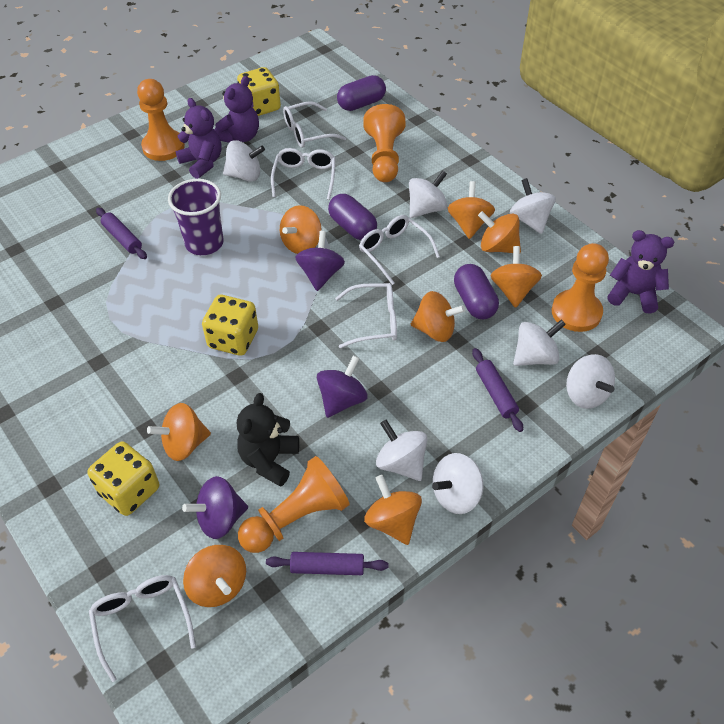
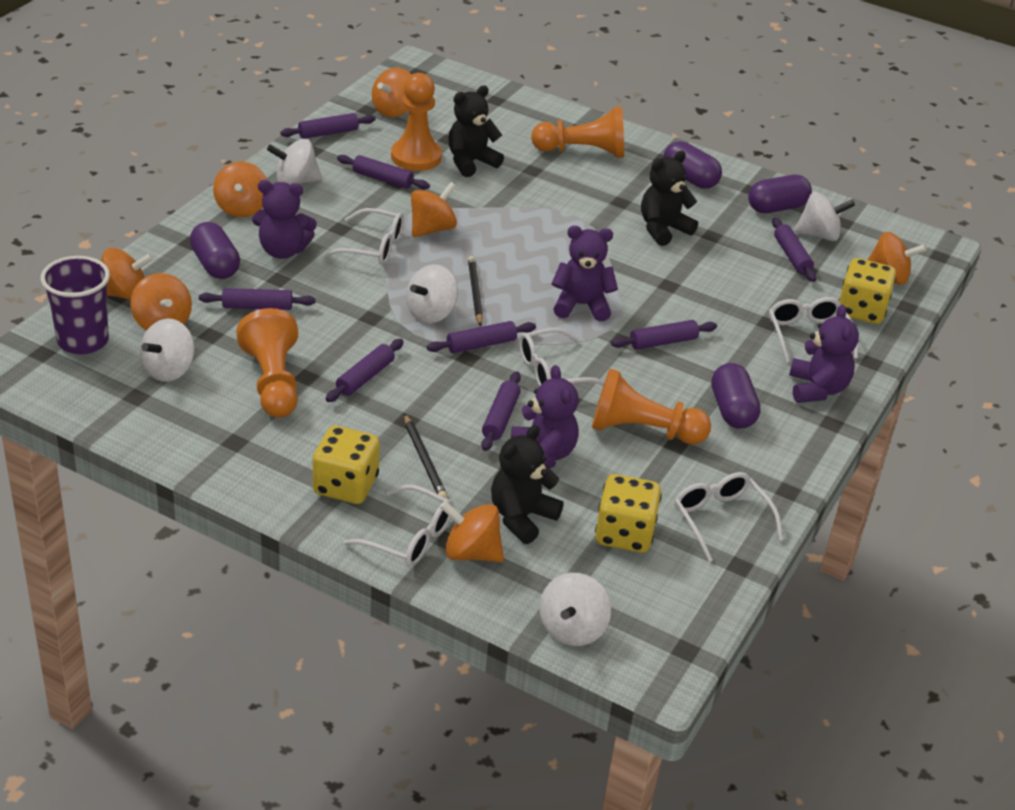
black pencil: none = 0 -> [404,414,447,499] [468,256,483,326] = 2
black teddy bear: [237,393,299,487] = 1 -> [448,85,504,177] [491,425,564,544] [641,151,698,246] = 3
orange spinning top: [147,403,211,461] [183,545,246,607] [280,205,322,254] [364,475,422,545] [411,291,465,342] [448,181,495,239] [478,211,521,253] [491,246,542,308] = 8 -> [101,248,154,300] [130,273,192,330] [213,162,267,217] [372,67,411,117] [411,182,457,237] [440,501,504,562] [867,232,927,285] = 7
purple capsule: [328,194,377,240] [337,75,386,111] [454,264,499,319] = 3 -> [190,222,240,279] [663,141,722,189] [711,363,761,429] [748,175,812,213] = 4
purple rolling pin: [96,208,147,259] [266,552,389,575] [472,348,523,432] = 3 -> [199,288,316,310] [280,113,376,139] [326,339,404,402] [337,155,430,189] [427,321,536,353] [481,372,521,451] [611,320,717,349] [772,218,817,282] = 8
purple spinning top: [182,476,248,539] [295,231,345,291] [317,355,368,418] = 3 -> none = 0
purple teddy bear: [175,98,221,179] [214,76,259,143] [607,230,674,313] = 3 -> [252,180,317,259] [511,365,579,468] [552,226,618,321] [789,305,859,403] = 4
white spinning top: [223,140,265,182] [376,420,427,481] [409,170,447,218] [432,453,483,514] [510,178,556,234] [513,320,566,366] [566,354,615,409] = 7 -> [140,319,195,382] [267,139,322,185] [406,264,458,323] [539,573,611,646] [794,192,855,241] = 5

